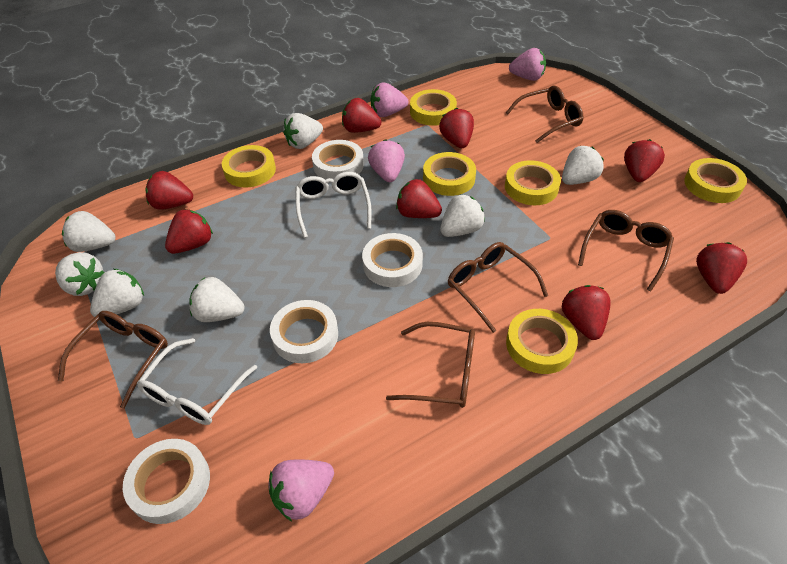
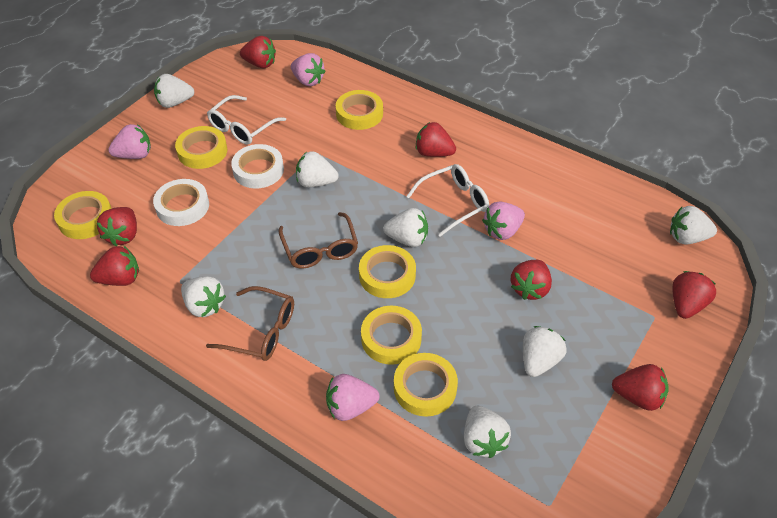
brown glasses: [58,311,168,409] [386,322,475,408] [448,242,548,333] [506,85,584,143] [578,210,674,291] = 5 -> [206,286,294,361] [278,212,358,269] = 2
red strawberry: [145,171,193,209] [165,209,213,254] [342,98,381,133] [396,179,442,218] [439,108,474,148] [562,285,611,340] [624,139,665,182] [696,242,747,294] = 8 -> [90,246,139,286] [97,207,137,246] [240,36,276,68] [416,122,456,157] [511,260,552,300] [612,364,669,411] [672,271,716,319] = 7
white tape: [123,439,210,524] [270,300,338,363] [312,140,364,180] [362,233,423,287] = 4 -> [153,179,209,226] [231,144,284,188] = 2

